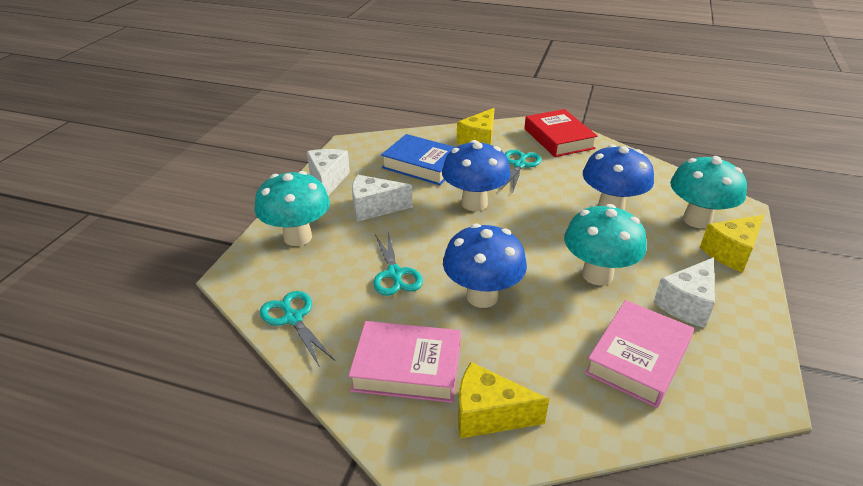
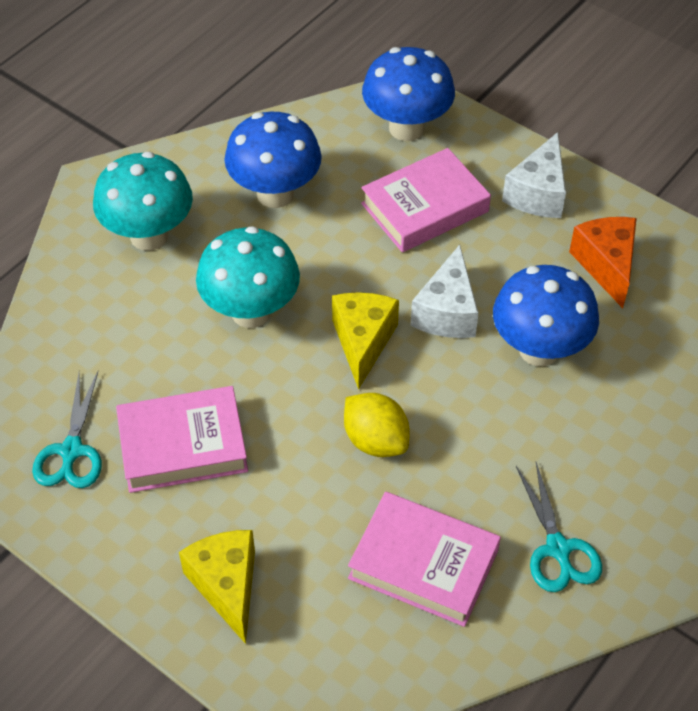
blue book: [381,134,455,185] = 1 -> none = 0
orange cheese: none = 0 -> [569,217,637,308] = 1
pink book: [348,321,461,403] [585,300,694,408] = 2 -> [116,386,248,493] [348,492,501,627] [361,148,491,252] = 3
red book: [524,109,598,157] = 1 -> none = 0
turquoise mushroom: [254,171,330,246] [564,204,647,286] [670,156,747,228] = 3 -> [93,152,193,251] [196,226,300,328] = 2
turquoise scissors: [260,291,335,367] [373,232,423,296] [501,150,542,194] = 3 -> [32,372,102,488] [516,462,602,592] = 2
white cheese: [307,149,350,196] [352,175,412,222] [653,257,715,328] = 3 -> [410,245,479,338] [502,132,566,218] = 2
yellow cheese: [456,108,495,145] [458,362,549,438] [700,215,764,272] = 3 -> [179,530,255,644] [332,292,399,390] = 2
yellow lemon: none = 0 -> [344,393,410,457] = 1

